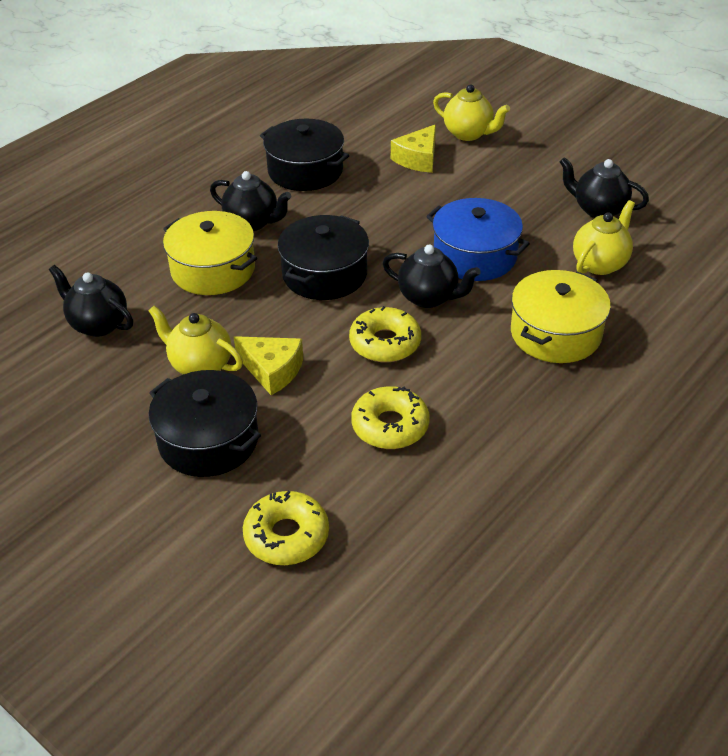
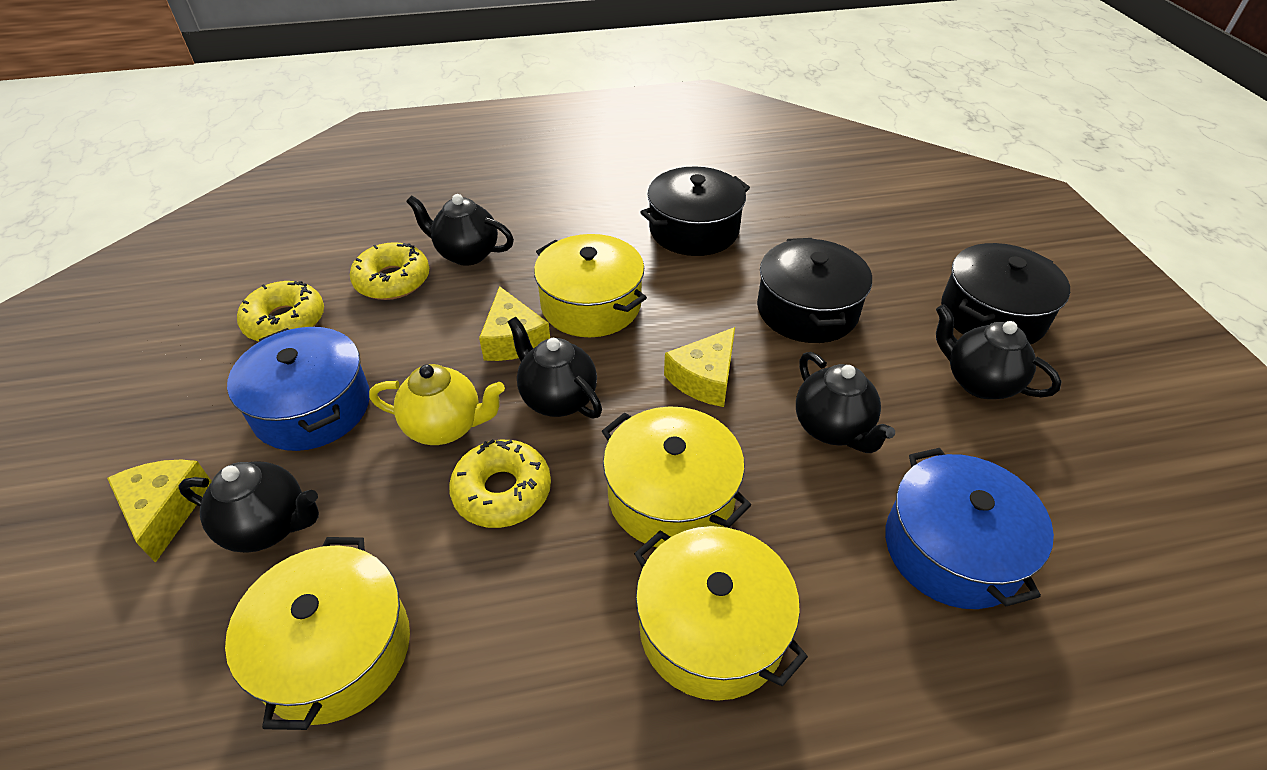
black teapot: [49,265,133,337] [210,171,291,231] [383,244,480,308] [560,157,649,218] = 4 -> [178,461,319,553] [406,194,514,266] [508,317,602,418] [796,352,895,453] [936,304,1062,399] = 5
blue pot: [426,198,530,281] = 1 -> [227,327,370,451] [885,448,1054,609] = 2
yellow cheese: [234,336,303,395] [391,124,436,173] = 2 -> [107,460,212,563] [479,286,550,361] [664,327,735,407] = 3
yellow pot: [163,211,257,295] [511,270,611,363] = 2 -> [225,537,410,730] [534,234,647,337] [602,406,751,547] [634,526,808,701] = 4
yellow teapot: [148,305,243,374] [433,84,510,141] [573,200,635,275] = 3 -> [369,364,505,445] = 1

